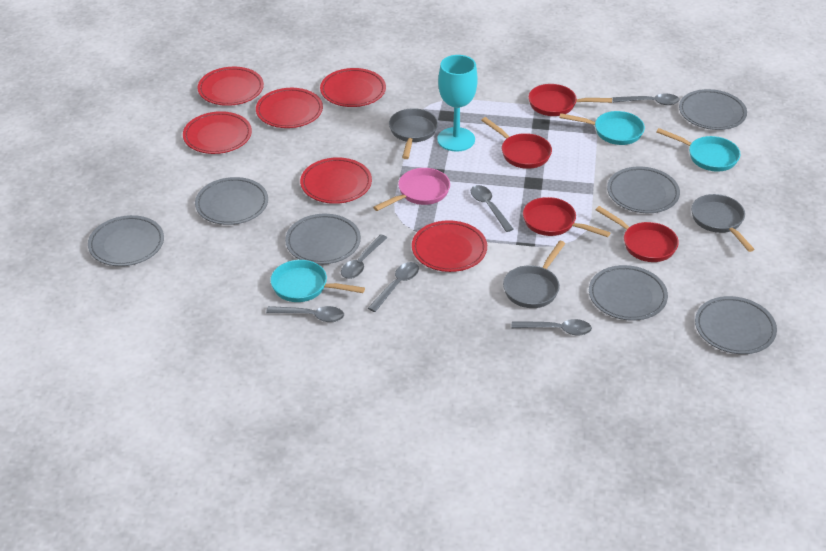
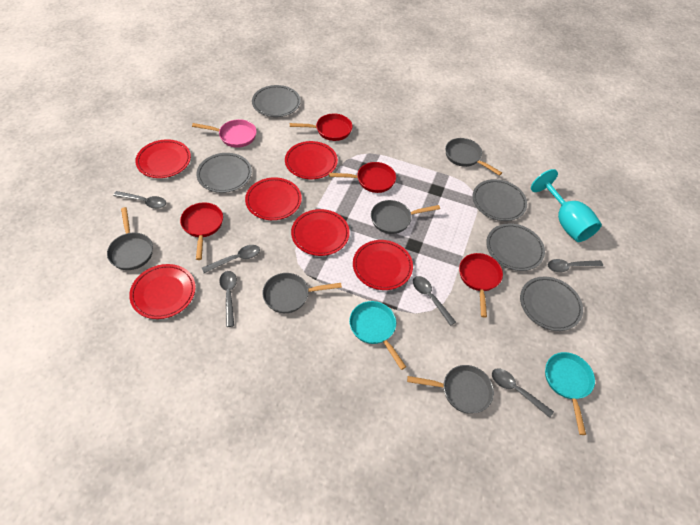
grey pan: [389,108,438,159] [503,241,565,308] [691,194,754,252] = 3 -> [107,207,153,270] [262,273,342,313] [371,200,440,234] [407,365,494,414] [445,138,502,176] = 5
grey plate: [88,215,164,266] [195,177,268,225] [285,214,361,264] [589,265,668,321] [607,167,680,213] [679,89,747,130] [695,296,777,354] = 7 -> [196,153,252,193] [252,85,301,117] [472,179,527,221] [486,223,545,271] [520,277,583,331] = 5
turquoise pan: [270,260,365,302] [559,111,645,145] [656,128,741,172] = 3 -> [349,301,406,370] [545,352,595,435] = 2

